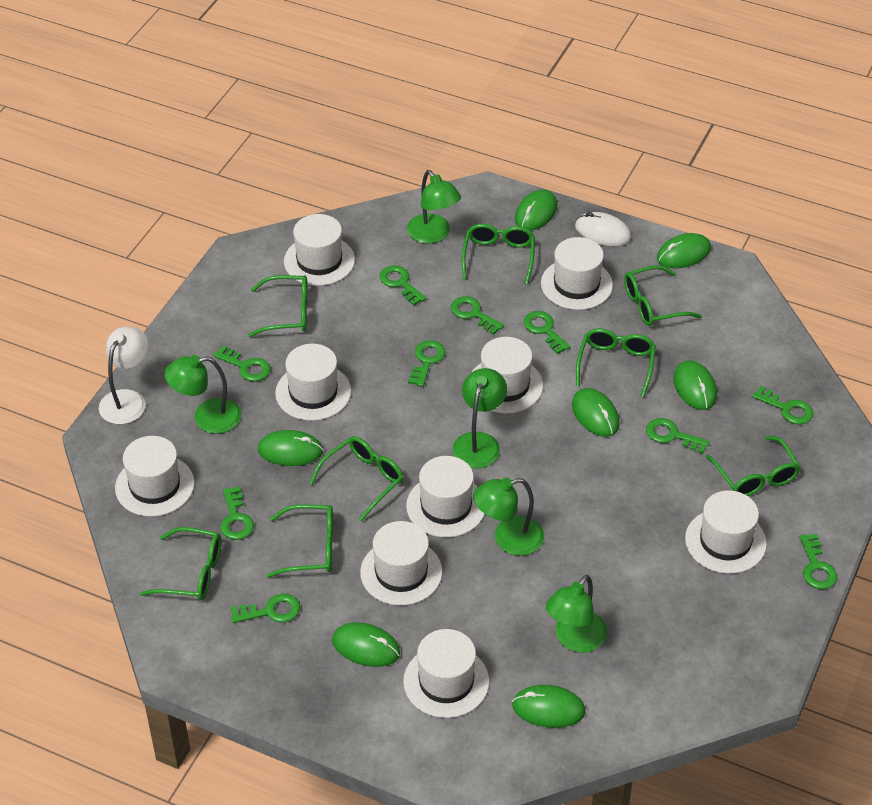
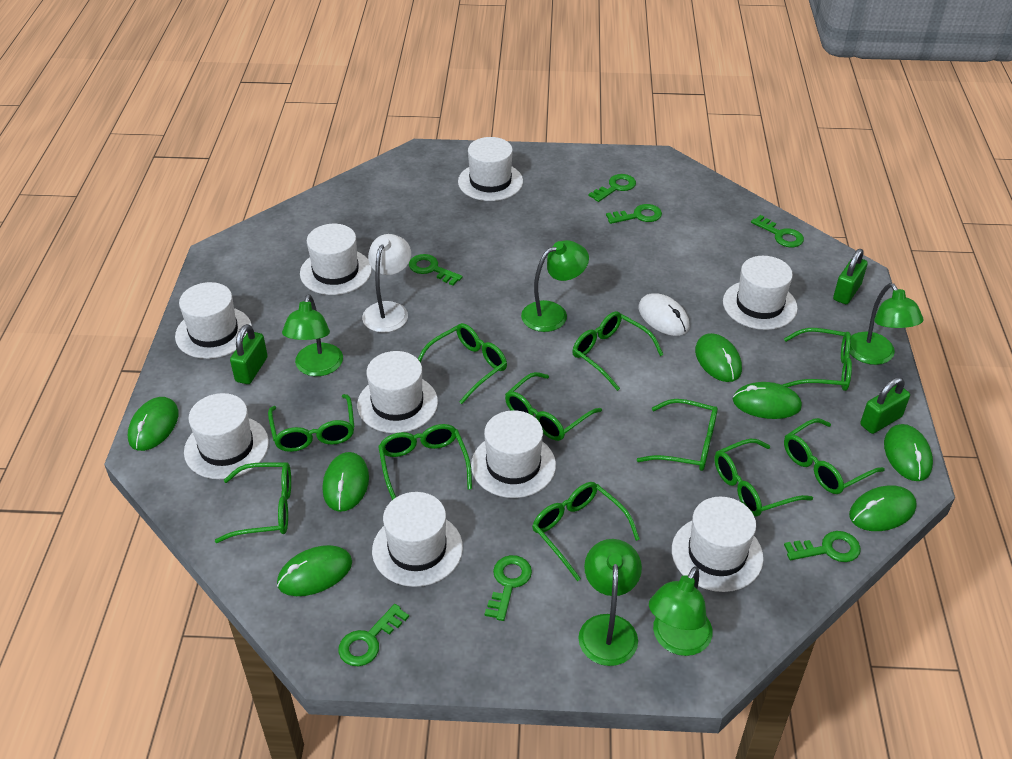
green glasses: [140,527,221,600] [248,275,307,337] [267,504,333,578] [310,436,404,522] [461,224,535,284] [576,328,656,397] [624,265,702,326] [706,436,801,496] = 8 -> [215,462,291,543] [268,394,354,452] [378,424,472,500] [418,323,507,404] [505,372,602,441] [532,482,640,581] [572,311,664,391] [637,399,718,471] [714,439,813,517] [783,328,852,391] [784,418,885,494] = 11
green key: [214,345,270,382] [220,486,254,540] [231,594,300,623] [380,265,427,305] [408,340,446,387] [451,296,504,335] [523,311,571,354] [646,418,710,454] [752,386,813,425] [799,534,837,589] = 10 -> [338,604,409,666] [409,254,463,286] [485,555,532,621] [589,174,636,202] [606,204,662,224] [751,215,804,247] [784,531,861,562] = 7
green padlock: none = 0 -> [230,324,268,384] [833,249,868,304] [860,377,910,434] = 3

